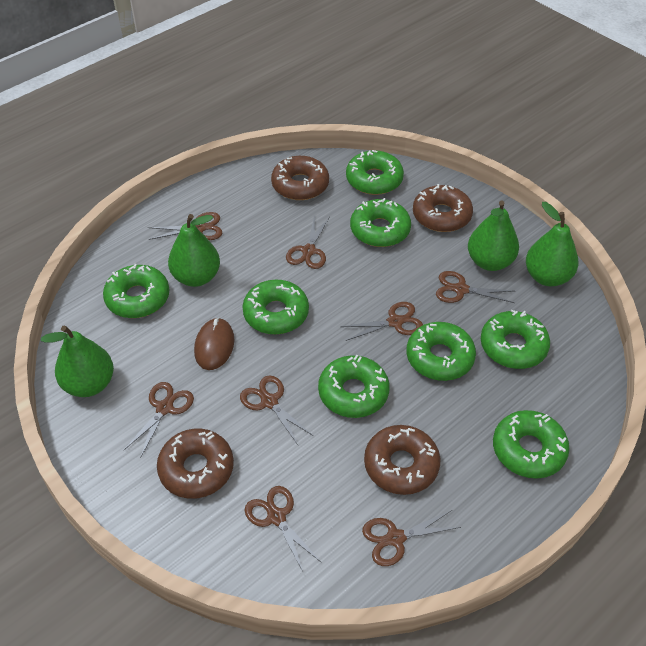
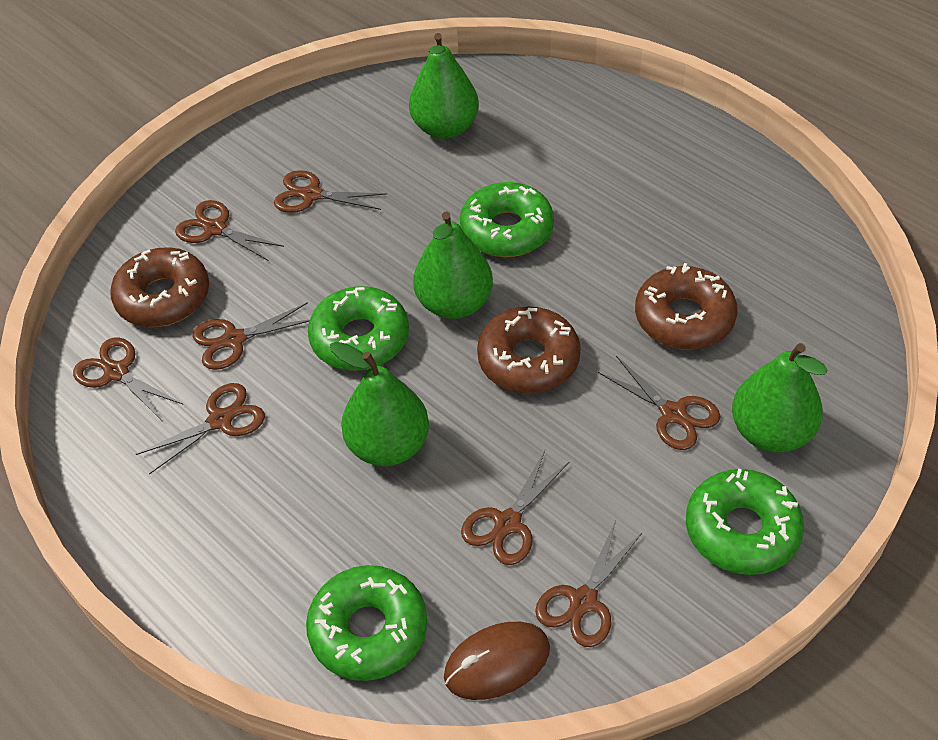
brown donut: [157,429,234,499] [271,156,329,200] [364,425,441,495] [413,184,473,232] = 4 -> [110,247,209,327] [477,306,581,394] [635,263,738,350] = 3
green donut: [103,264,170,318] [242,280,309,335] [318,355,390,418] [346,150,404,195] [350,198,411,247] [407,322,476,381] [481,310,550,369] [493,410,569,479] = 8 -> [306,565,427,681] [308,286,409,370] [460,182,554,257] [686,469,804,575] = 4

